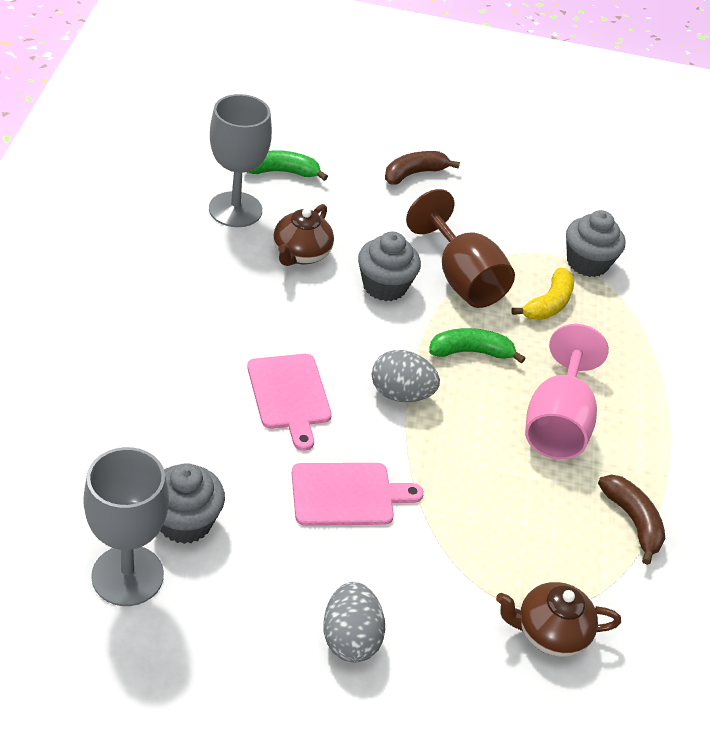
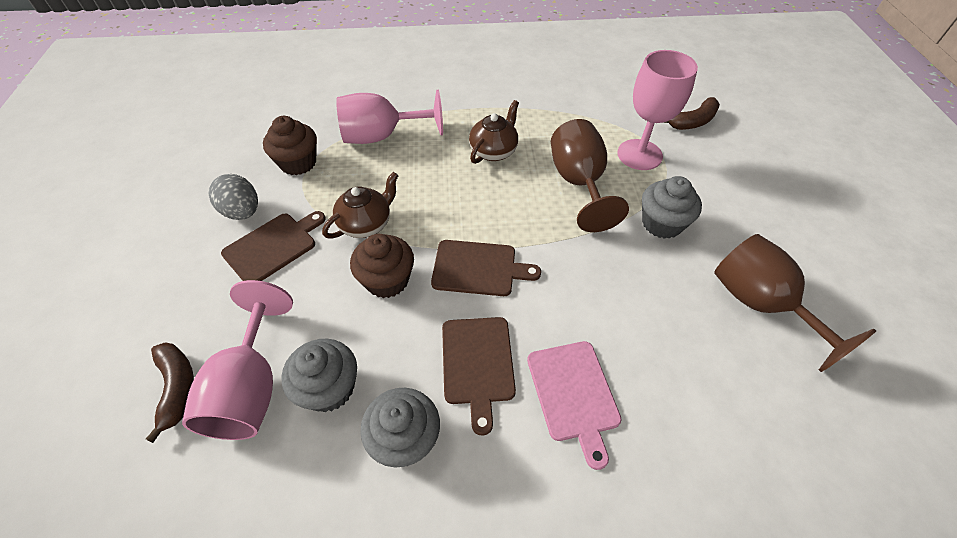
brown cupcake: none = 0 -> [263,116,317,175] [350,234,414,298] = 2
brown cutting board: none = 0 -> [221,211,326,281] [431,240,541,296] [442,317,516,436] = 3
brown goblet: [406,189,515,308] = 1 -> [551,119,629,232] [714,234,876,372] = 2
green banana: [248,150,328,181] [429,328,526,364] = 2 -> none = 0
grey egg: [323,582,385,663] [372,350,440,402] = 2 -> [209,174,258,220] = 1
grey goblet: [83,447,169,606] [209,94,272,227] = 2 -> none = 0
pink cutting board: [247,354,332,451] [292,463,424,526] = 2 -> [527,341,622,470] = 1
pink goblet: [525,324,609,459] = 1 -> [182,280,293,440] [336,90,443,144] [617,50,698,170] = 3
yellow banana: [511,268,574,320] = 1 -> none = 0

